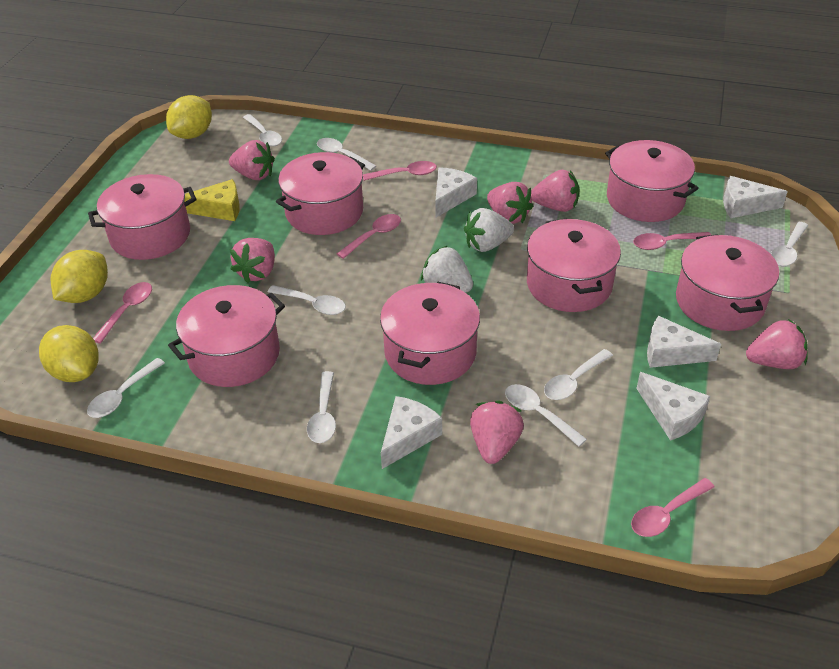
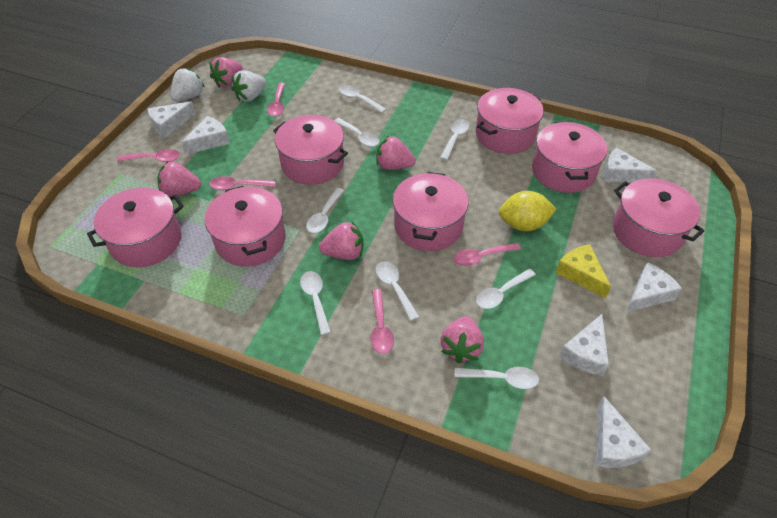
pink strawberry: [229,140,275,180] [230,238,275,283] [470,401,524,464] [487,182,533,224] [531,170,579,212] [746,319,808,369] = 6 -> [158,162,201,197] [210,57,243,88] [319,221,363,260] [376,136,416,170] [441,316,484,363] = 5
white cheese: [381,396,442,469] [435,167,477,217] [636,372,710,441] [647,316,721,368] [723,176,788,218] = 5 -> [147,102,196,138] [181,116,230,155] [559,314,609,376] [596,396,651,468] [603,148,657,183] [625,262,682,313] = 6
yellow lemon: [39,325,99,382] [50,250,108,303] [166,95,212,139] = 3 -> [499,191,557,231] = 1

